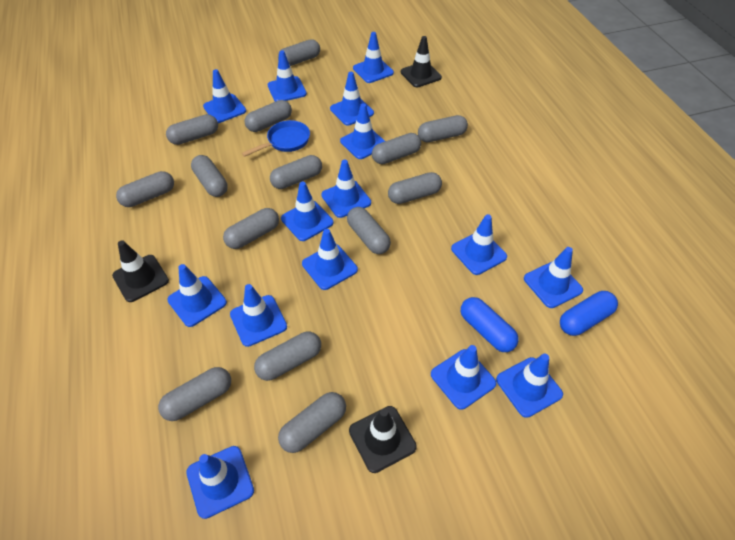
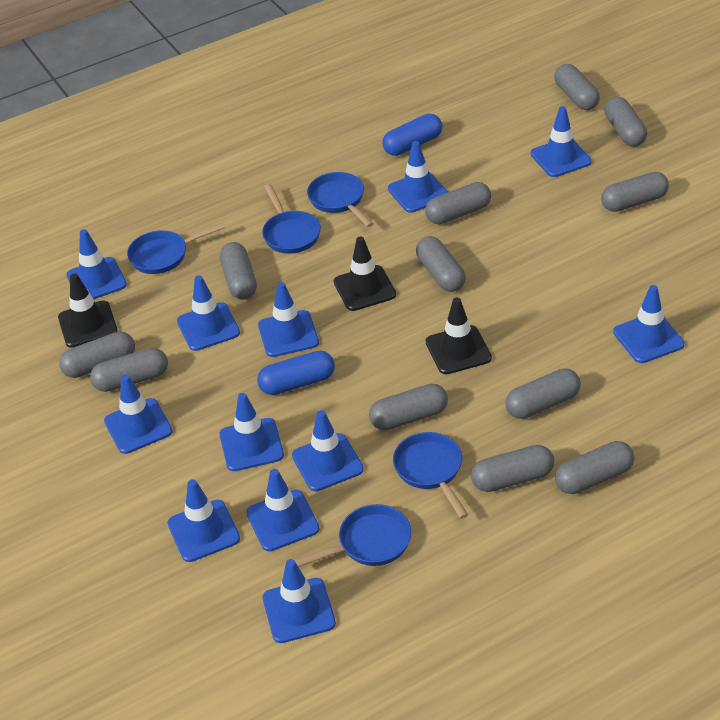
blue pan: [242,120,310,157] = 1 -> [127,223,226,274] [262,184,321,254] [294,504,411,567] [307,172,374,227] [393,432,468,519] = 5
blue traffic cone: [167,264,227,327] [186,446,254,519] [203,69,246,123] [230,284,287,347] [268,50,307,102] [281,182,334,241] [302,229,358,290] [321,160,371,218] [330,72,374,126] [340,103,385,159] [353,32,394,83] [431,345,496,410] [451,214,507,275] [496,354,563,418] [524,247,583,308] = 15 -> [66,229,127,299] [104,375,173,454] [168,479,240,562] [177,276,240,351] [219,393,284,471] [246,469,320,551] [258,282,319,357] [263,559,336,643] [292,410,364,491] [388,141,448,213] [531,106,592,177] [613,285,684,363] = 12
grey capsule: [116,171,174,207] [158,367,231,421] [166,114,218,145] [191,155,228,197] [223,208,279,249] [245,100,292,132] [254,331,321,381] [270,155,322,189] [278,39,320,66] [278,392,346,453] [347,207,391,254] [372,133,421,164] [388,172,442,204] [418,115,468,142] = 14 -> [59,332,135,378] [90,348,168,392] [220,242,257,300] [369,384,448,430] [416,236,466,292] [425,182,491,224] [471,445,554,492] [505,368,581,419] [554,64,600,110] [555,441,634,494] [601,172,669,212] [604,97,647,147] = 12

